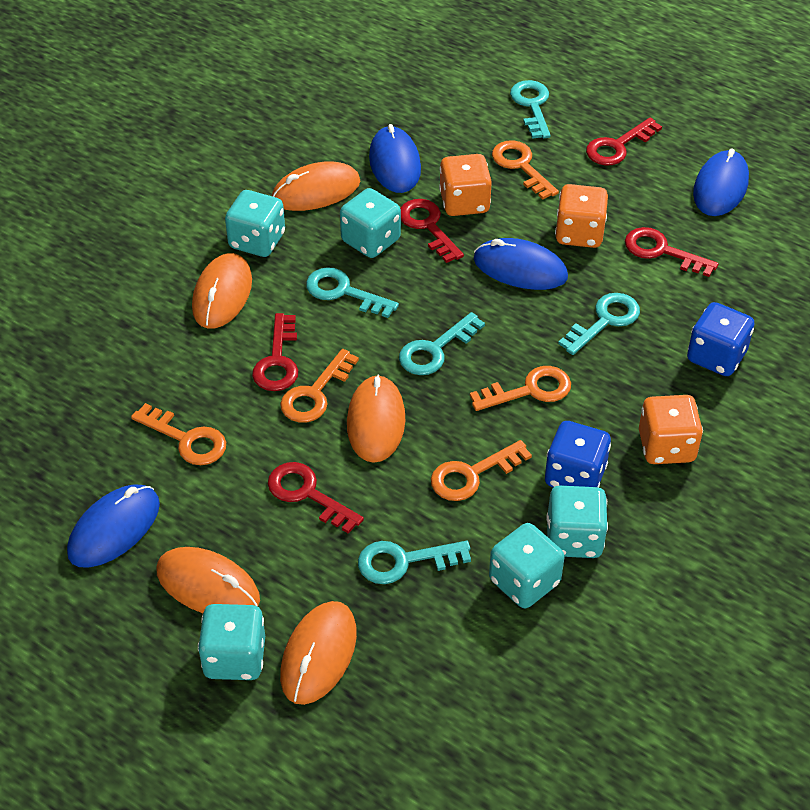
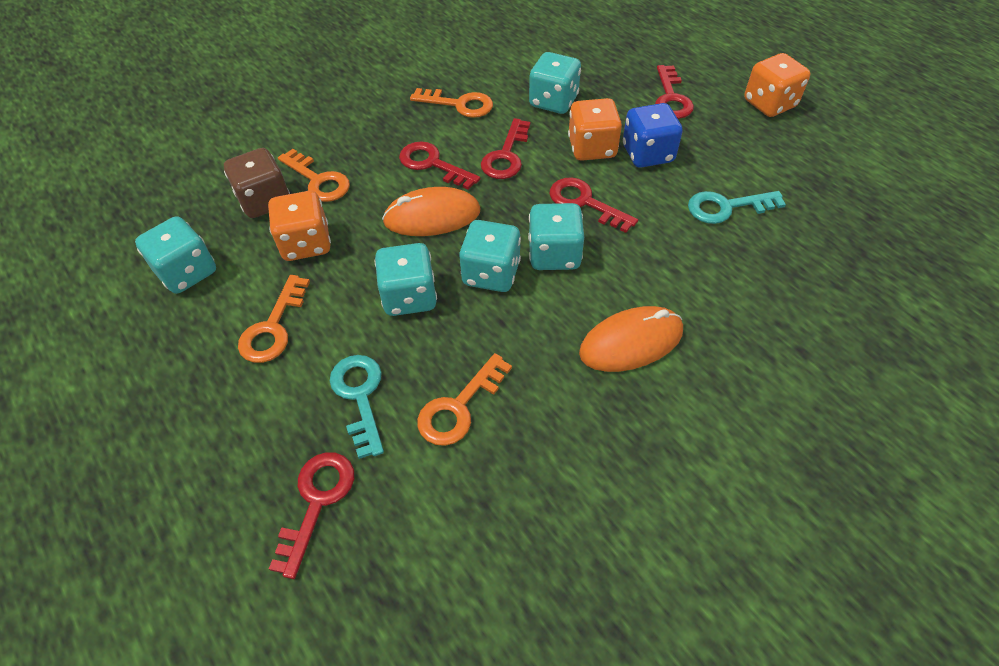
blue dice: [545,421,611,488] [687,302,755,376] = 2 -> [623,103,683,168] = 1
blue mouse: [67,485,160,567] [369,124,421,193] [474,238,568,290] [693,148,749,216] = 4 -> none = 0
brown dice: none = 0 -> [224,148,290,218] = 1
orange key: [131,403,226,465] [280,349,359,423] [431,440,532,501] [470,366,571,411] [492,140,559,200] = 5 -> [238,275,310,363] [278,149,350,202] [410,88,493,118] [417,353,512,446] = 4
orange mouse: [156,547,260,613] [192,253,252,328] [272,161,361,211] [280,601,357,705] [347,374,405,463] = 5 -> [382,187,481,236] [579,306,683,372] = 2
turquoise key: [306,267,399,318] [358,541,471,584] [399,312,485,375] [510,80,551,139] [558,293,640,355] = 5 -> [330,355,384,459] [688,191,786,224] = 2

